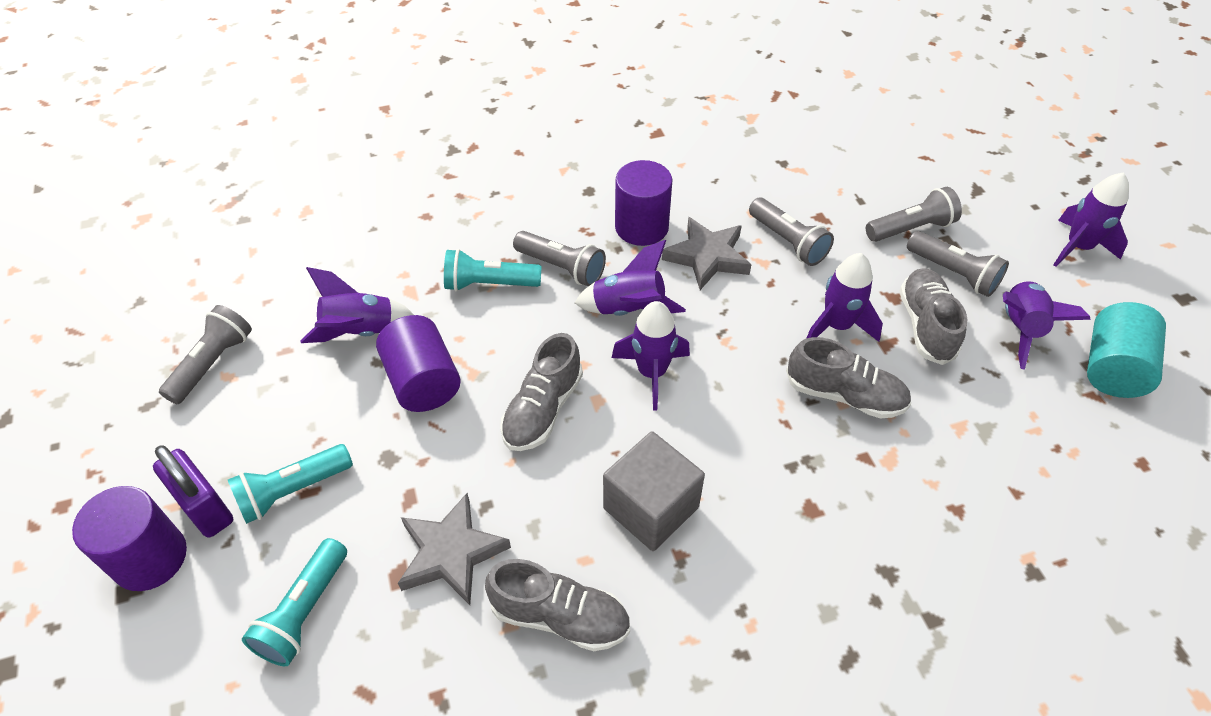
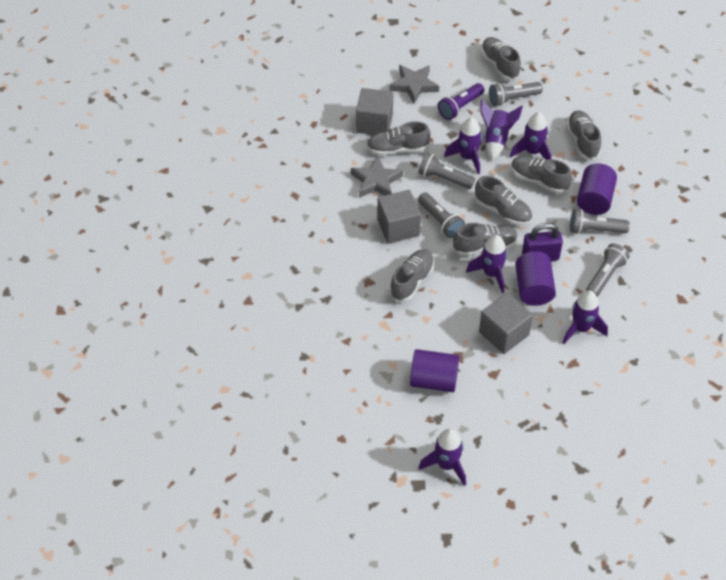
grey cube: [603,431,705,551] = 1 -> [356,88,393,135] [377,190,421,243] [479,293,533,354] = 3
grey shoe: [485,559,630,651] [500,333,583,451] [786,337,911,418] [900,268,968,365] = 4 -> [366,121,430,156] [389,249,434,302] [453,223,518,256] [475,176,532,225] [481,37,521,80] [511,156,572,194] [566,111,601,160] = 7
purple flashlight: none = 0 -> [438,83,484,120] = 1
turquoise cylinder: [1087,302,1166,398] = 1 -> none = 0
turquoise flashlight: [228,444,353,524] [242,538,347,666] [444,249,542,291] = 3 -> none = 0

